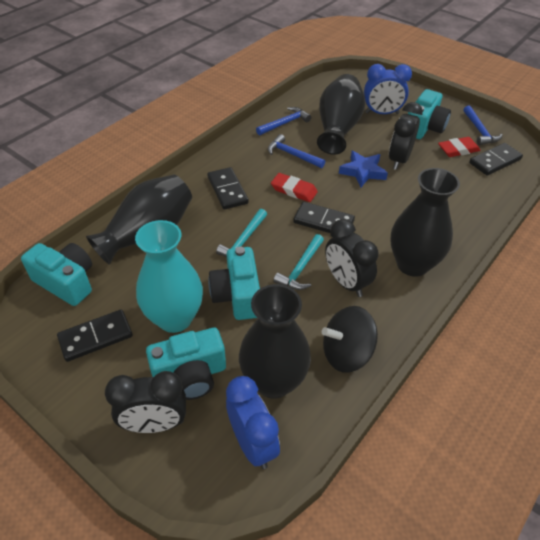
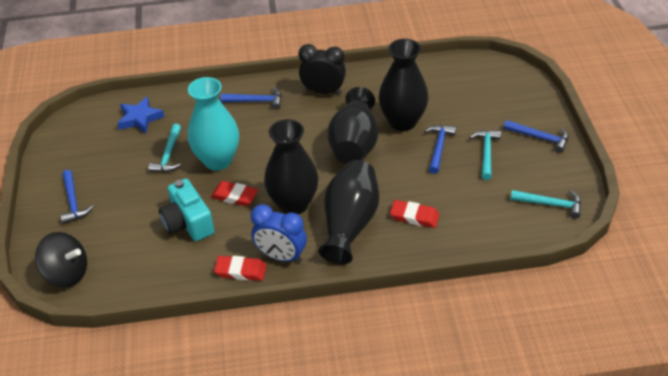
black clock: [105,371,186,433] [325,219,379,297] [389,102,423,170] = 3 -> [299,44,346,94] = 1
black domino: [57,310,133,362] [207,167,249,209] [293,202,355,233] [469,143,523,176] = 4 -> none = 0
blue clock: [226,376,280,469] [364,64,412,114] = 2 -> [251,204,307,263] = 1
blue hammer: [256,107,311,135] [268,134,325,168] [463,105,503,145] = 3 -> [60,170,93,224] [221,87,281,110] [425,125,456,174] [504,120,568,153] = 4
red eraser: [271,173,318,202] [438,137,481,157] = 2 -> [211,181,258,206] [214,256,267,281] [390,200,440,228] = 3
turquoise camera: [21,243,92,306] [146,328,226,400] [208,246,260,320] [408,89,451,139] = 4 -> [159,178,215,241] = 1
turquoise hammer: [216,209,267,257] [273,234,324,290] = 2 -> [148,124,181,172] [470,130,501,180] [511,190,581,219] = 3

